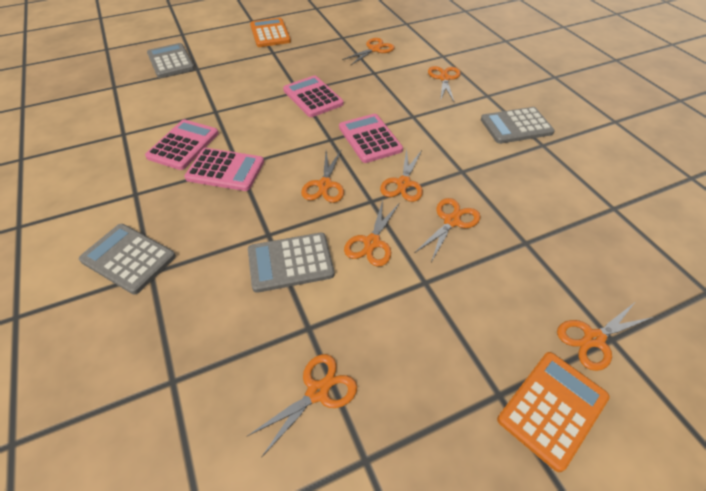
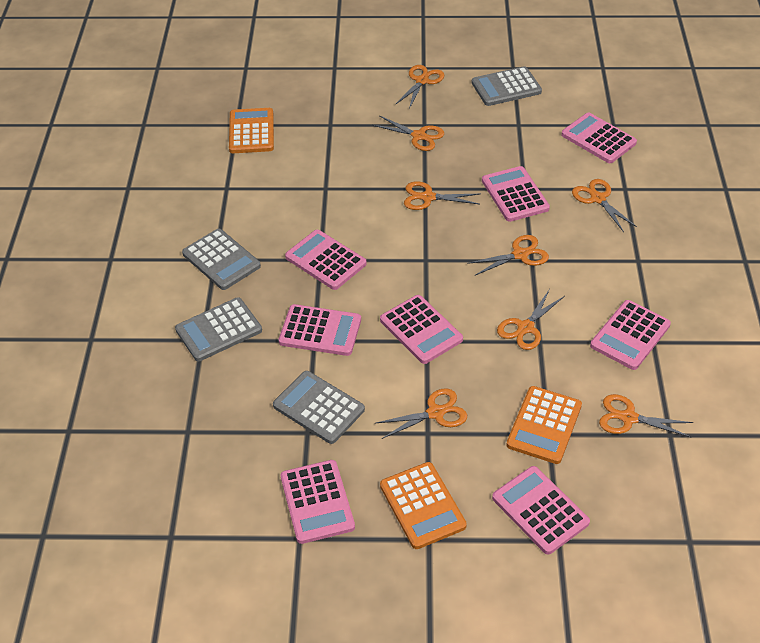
orange calculator: [250,18,291,47] [497,352,610,472] = 2 -> [229,108,274,153] [380,462,467,549] [506,386,582,464] = 3
pink calculator: [145,119,219,170] [184,148,264,191] [283,76,344,117] [339,114,403,163] = 4 -> [279,304,361,356] [281,460,355,544] [285,230,367,290] [380,295,463,364] [482,166,550,222] [492,466,590,555] [561,113,637,163] [590,300,671,370] = 8

